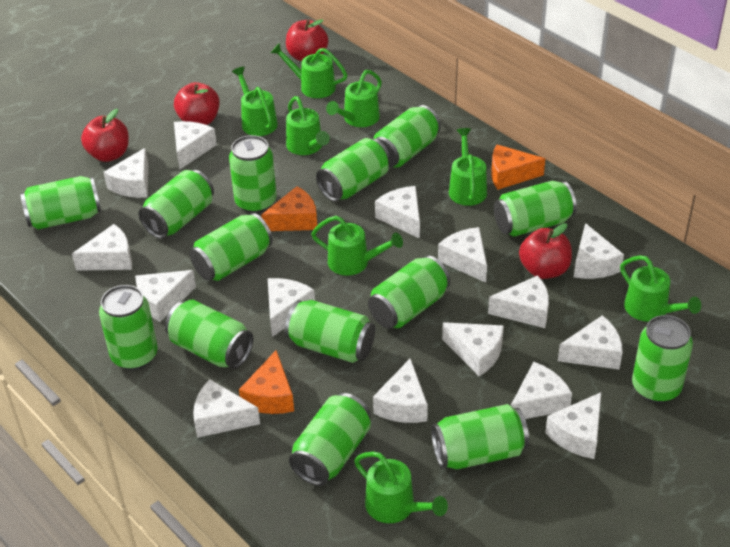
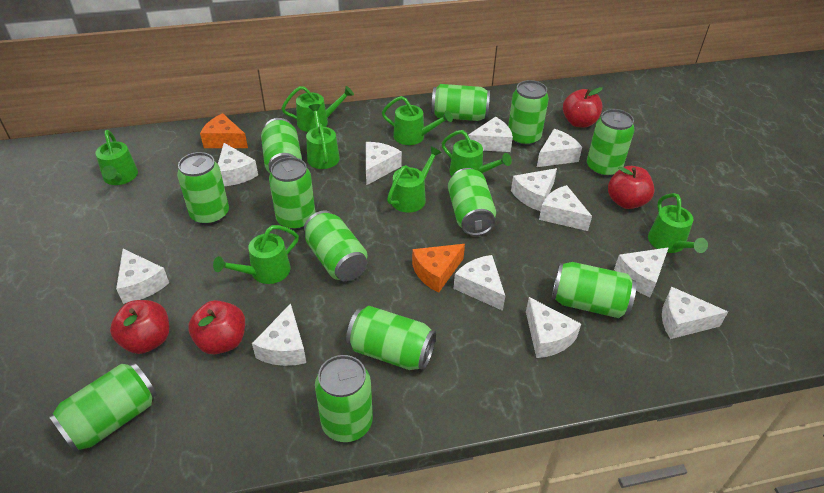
green can: [20,176,101,229] [99,285,158,370] [139,170,214,239] [165,300,253,369] [190,213,273,281] [229,135,277,214] [285,300,375,363] [289,393,371,486] [316,138,391,202] [368,255,450,328] [373,105,441,168] [431,404,529,469] [494,181,577,237] [632,315,693,403] = 14 -> [49,362,157,453] [177,152,229,225] [261,118,302,173] [269,157,315,231] [303,211,367,282] [315,355,373,442] [346,306,436,370] [431,84,490,121] [448,168,496,236] [508,80,549,146] [552,262,637,318] [587,109,635,178] = 12
orange cheese: [239,350,294,414] [261,186,317,231] [491,144,546,190] = 3 -> [200,113,248,148] [412,244,465,293] = 2
white cheese: [72,224,132,271] [104,148,148,198] [135,270,196,322] [174,121,217,169] [193,379,260,438] [268,278,315,337] [373,358,428,423] [375,186,420,239] [438,227,487,283] [442,322,504,376] [488,275,549,328] [511,362,572,419] [545,392,601,459] [558,315,623,369] [574,223,624,279] = 15 -> [116,249,169,304] [218,143,258,186] [252,303,306,366] [366,142,402,185] [454,255,505,311] [468,117,513,152] [511,168,557,211] [526,297,581,358] [537,129,582,167] [539,185,592,231] [614,247,669,297] [662,287,728,339] = 12

